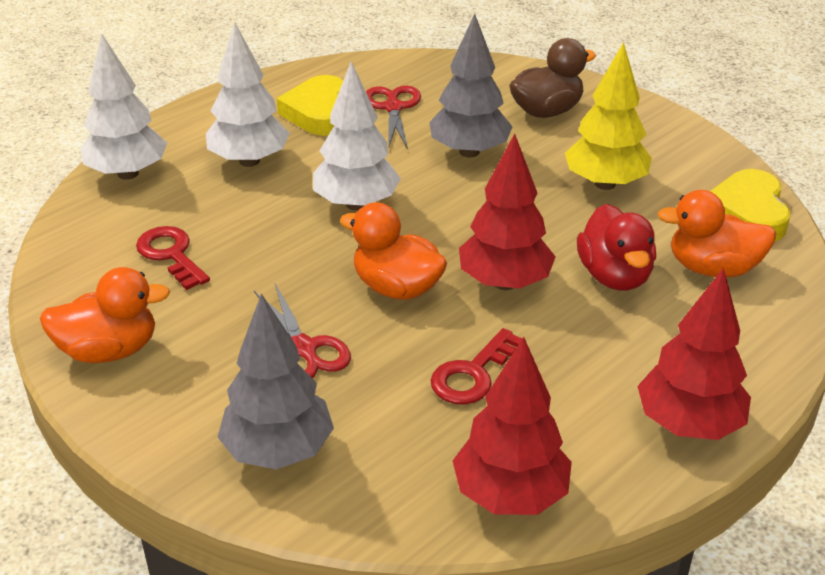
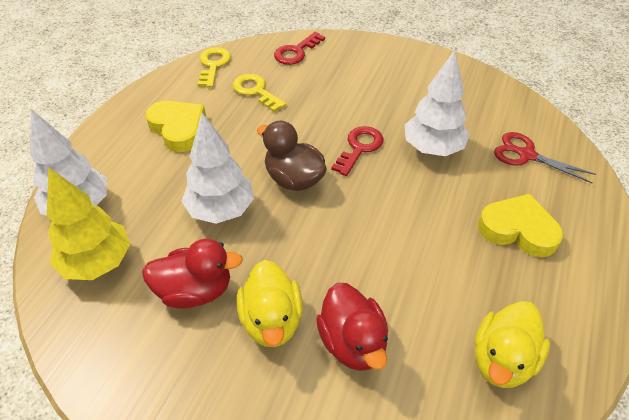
grey tree: [218,294,334,470] [429,14,512,158] = 2 -> none = 0
orange duck: [40,267,170,363] [340,202,447,300] [657,190,776,277] = 3 -> none = 0
red duck: [577,204,656,291] = 1 -> [142,239,243,309] [316,283,388,371] = 2
red scissors: [254,283,351,378] [366,86,421,150] = 2 -> [494,132,596,184] = 1
red tree: [453,337,572,515] [459,133,556,290] [637,268,751,440] = 3 -> none = 0
yellow duck: none = 0 -> [237,260,303,347] [474,301,550,388] = 2
yellow key: none = 0 -> [198,47,231,87] [233,74,286,112] = 2

